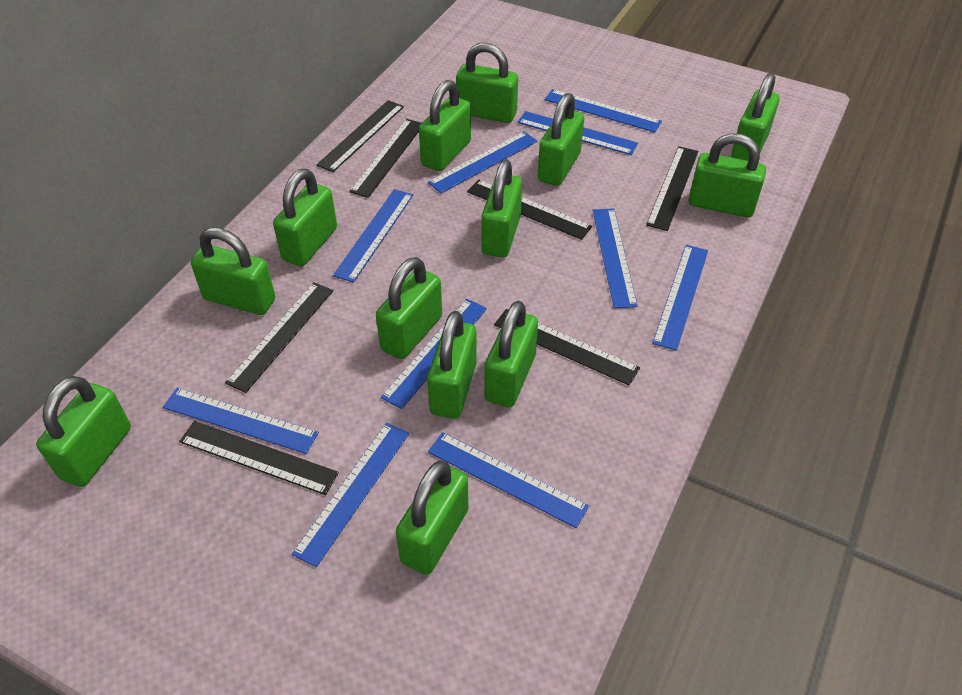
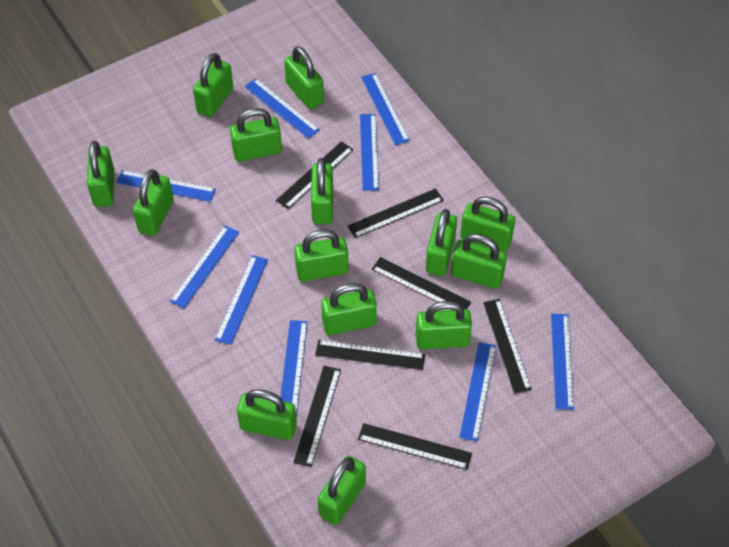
blue ruler: [163,388,319,454] [292,423,409,567] [333,189,413,283] [381,299,487,409] [428,131,537,193] [428,432,589,528] [518,111,638,155] [544,89,662,132] [592,208,638,308] [652,245,708,351] = 10 -> [116,170,216,202] [170,226,239,308] [215,255,268,345] [244,78,320,139] [280,320,307,417] [360,114,379,191] [361,73,410,145] [459,342,496,442] [551,314,574,410] = 9
green padlock: [36,376,131,487] [191,227,275,315] [273,169,337,266] [376,257,442,359] [396,461,469,575] [419,80,471,171] [427,311,477,419] [456,43,518,123] [481,159,522,257] [484,301,538,407] [538,93,584,186] [689,133,766,217] [731,73,780,161] = 13 -> [87,141,114,207] [133,169,174,236] [193,53,233,117] [230,108,282,162] [237,389,297,440] [284,46,324,109] [294,229,348,282] [311,158,333,224] [317,455,366,525] [321,283,377,335] [415,301,472,349] [426,209,457,276] [451,234,507,289] [460,196,515,252] = 14

